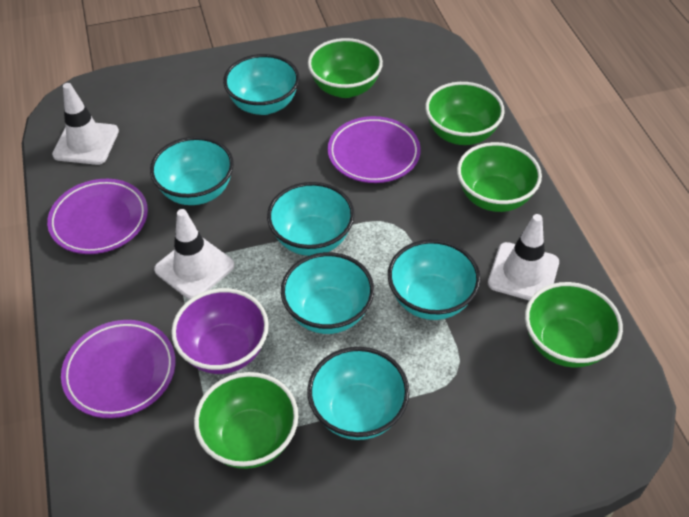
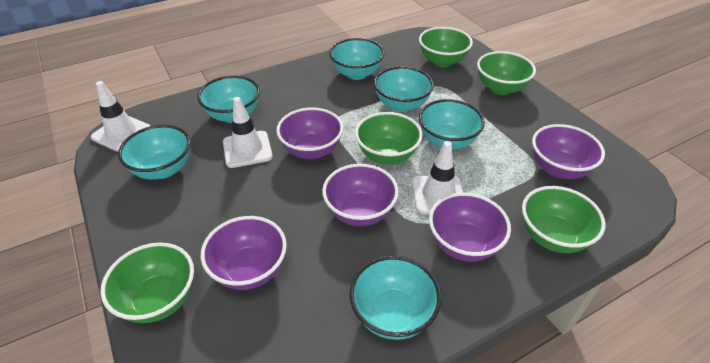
purple bowl: [171,288,269,374] = 1 -> [201,216,287,290] [276,107,343,159] [322,164,399,226] [429,193,511,262] [532,124,605,179] = 5
purple plate: [47,179,148,254] [61,320,176,418] [328,116,421,183] = 3 -> none = 0

